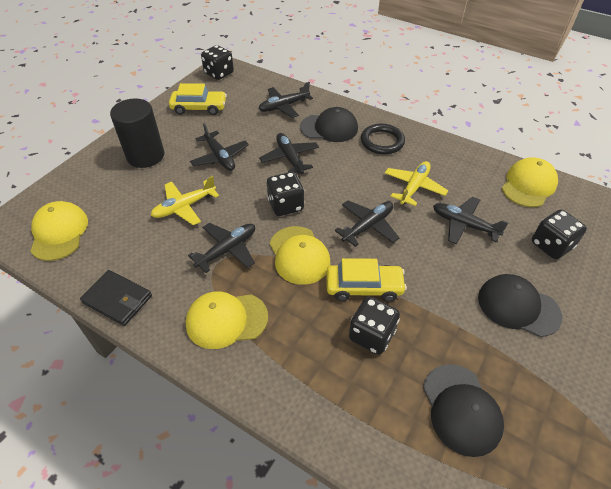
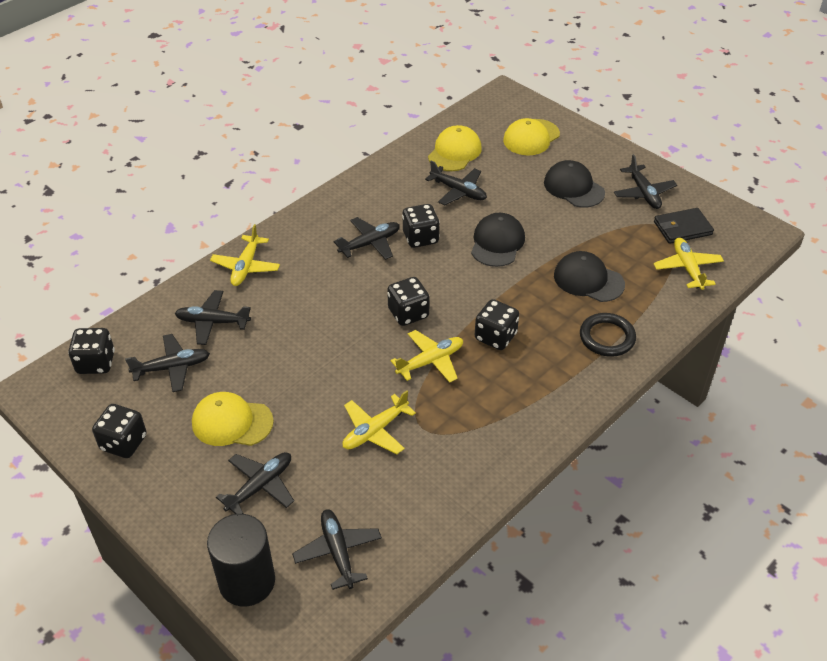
black dice: [201,45,234,80] [267,172,304,216] [349,297,400,355] [532,210,587,259] = 4 -> [68,328,115,374] [92,404,147,458] [387,277,430,326] [402,204,440,248] [475,299,519,350] = 5
black plane: [188,223,255,273] [190,123,249,171] [258,82,313,118] [259,133,319,174] [335,200,399,247] [433,197,509,244] = 6 -> [125,334,210,392] [175,290,251,345] [216,452,294,514] [292,509,382,590] [334,217,400,260] [425,160,487,206] [614,154,677,209] = 7
yellow cap: [30,201,88,261] [185,291,268,349] [270,226,330,285] [502,157,558,207] = 4 -> [192,392,274,446] [428,125,482,171] [503,118,560,155] = 3
yellow car: [169,83,227,115] [326,258,407,302] = 2 -> none = 0
yellow plane: [151,176,219,225] [385,161,448,206] = 2 -> [210,224,280,286] [343,390,416,454] [391,330,463,383] [654,238,724,290] = 4

